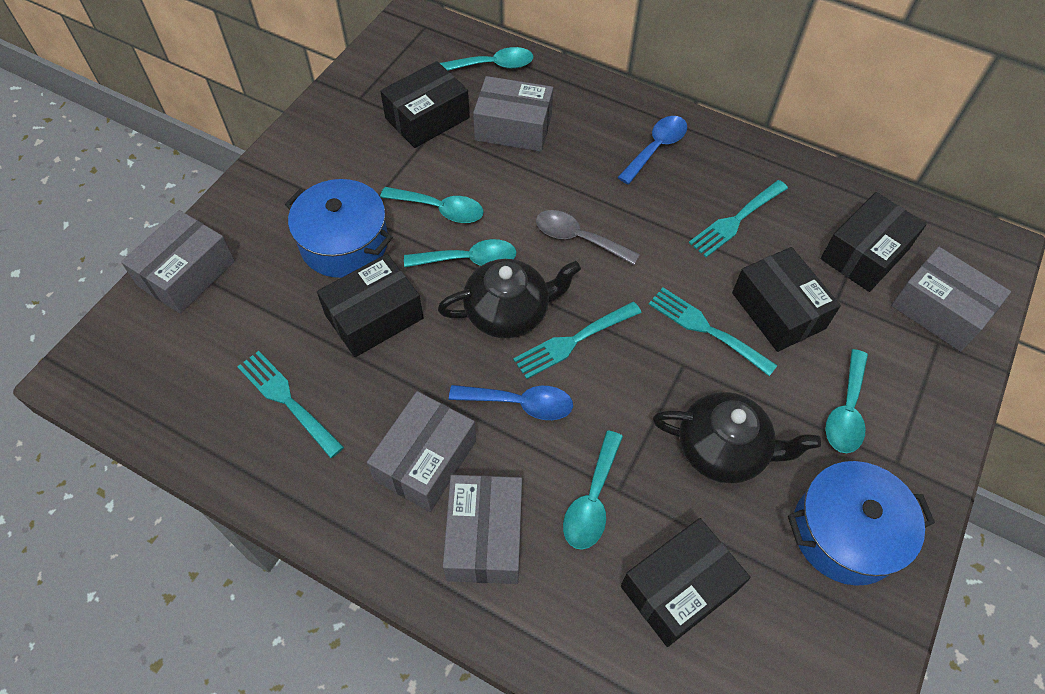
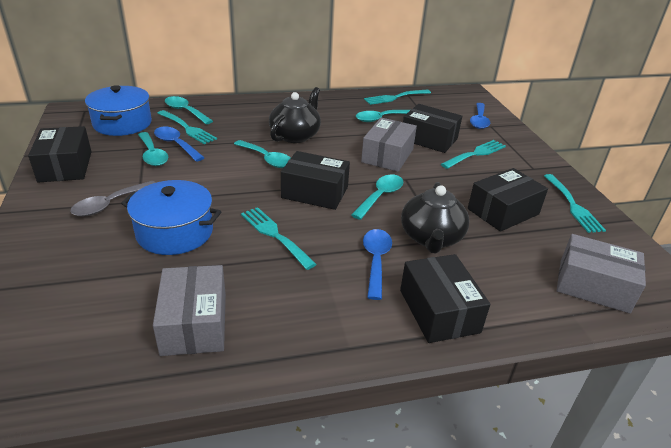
blue spoon: [449,385,573,420] [617,116,687,184] = 2 -> [154,127,205,162] [363,229,392,300] [470,103,490,129] = 3
grey box: [121,210,235,314] [367,391,476,512] [443,475,522,584] [473,76,553,152] [891,247,1011,352] = 5 -> [153,265,226,356] [361,118,417,172] [557,234,646,313] = 3
turquoise fork: [237,351,344,458] [513,302,642,379] [649,288,778,376] [689,180,788,257] = 4 -> [157,110,217,144] [241,207,317,270] [364,90,431,105] [441,140,506,169] [544,174,606,233] = 5

